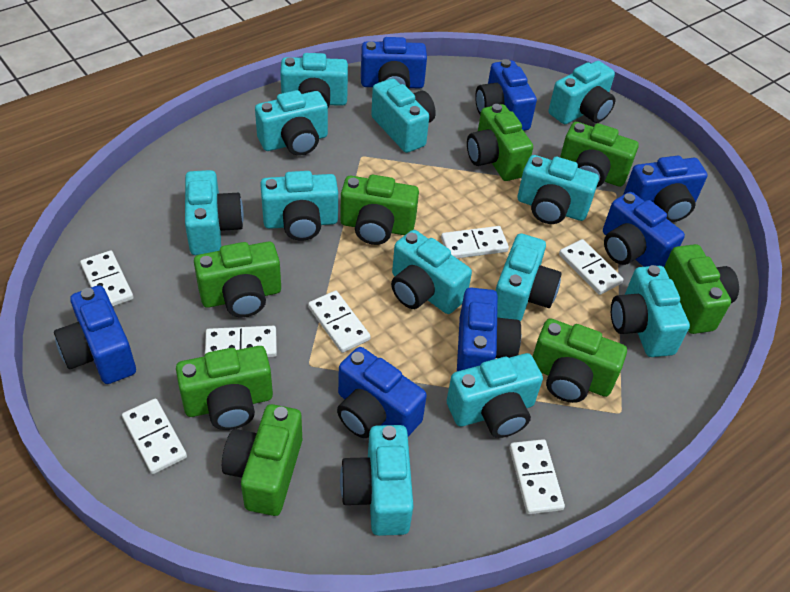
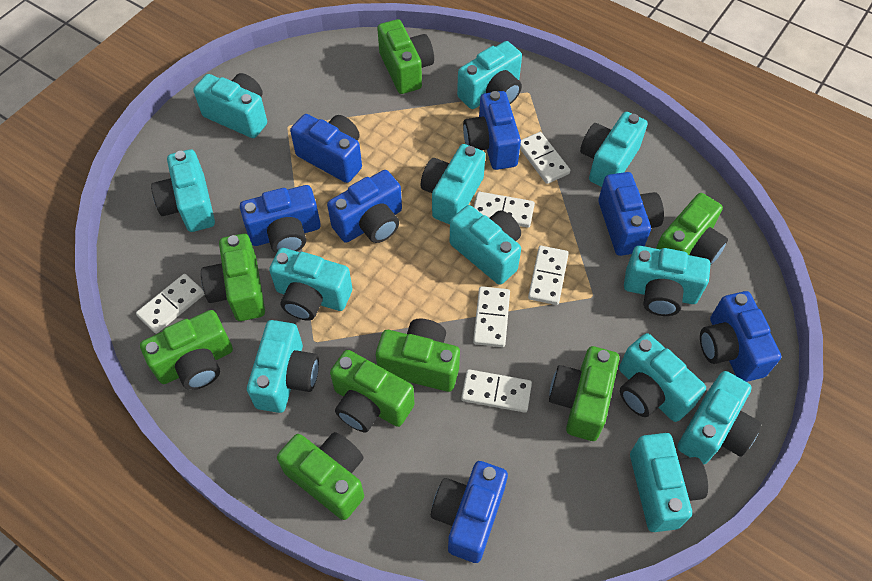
white domino: [80,250,134,306] [122,399,187,474] [205,326,277,357] [308,291,370,353] [441,226,509,258] [509,439,565,514] [559,239,623,295] = 7 -> [136,274,204,334] [461,369,532,413] [473,286,510,347] [474,192,535,228] [520,132,570,184] [528,246,569,305] = 6

